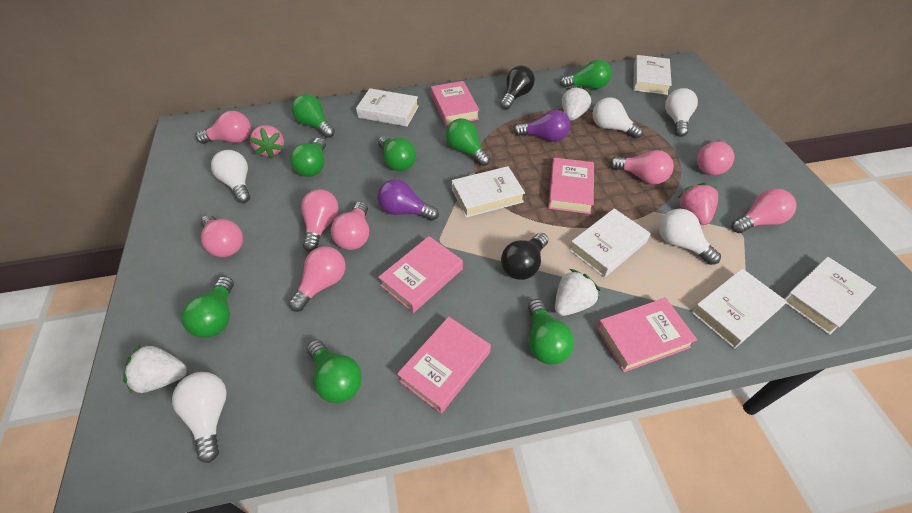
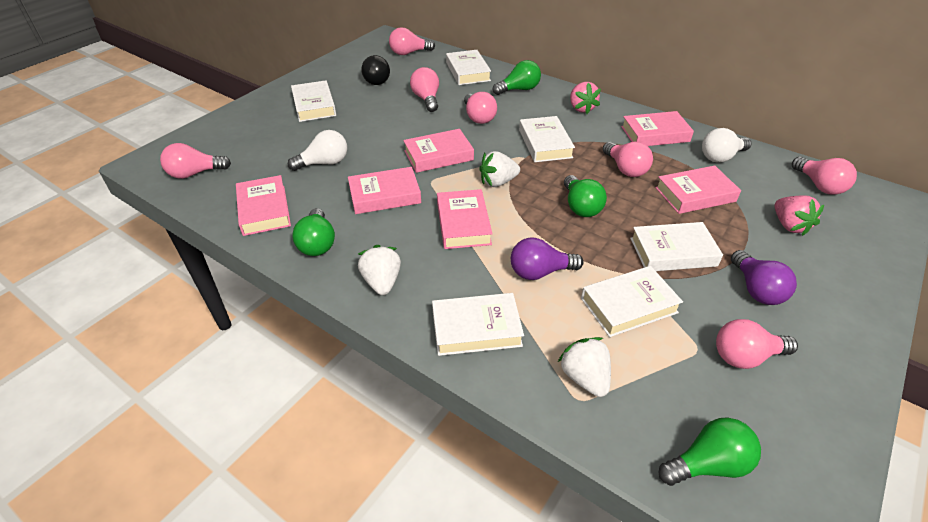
black light bulb: [500,66,535,109] [501,233,548,280] = 2 -> [361,55,390,85] = 1
green light bulb: [181,276,234,338] [290,138,326,177] [292,94,335,138] [307,339,362,403] [378,136,416,171] [446,118,490,166] [528,299,574,365] [560,59,612,89] = 8 -> [292,208,335,256] [493,60,541,95] [564,175,607,217] [658,417,761,486] = 4
pink book: [378,236,463,313] [397,316,491,414] [431,81,479,126] [548,158,594,214] [596,298,697,372] = 5 -> [236,175,291,236] [348,167,421,214] [403,129,474,173] [437,189,493,249] [621,111,694,146] [655,166,741,214] = 6
pink light bulb: [196,111,251,144] [201,215,243,257] [288,246,345,312] [301,189,339,252] [331,202,369,250] [610,150,674,184] [697,140,735,175] [731,189,797,233] = 8 -> [160,143,231,179] [389,27,435,55] [410,67,439,112] [464,92,497,124] [603,142,653,177] [716,319,798,369] [792,157,857,195] = 7
white light bulb: [172,372,227,463] [211,150,250,203] [593,97,643,139] [659,209,721,265] [665,88,698,137] = 5 -> [288,130,347,171] [702,128,752,162] = 2

